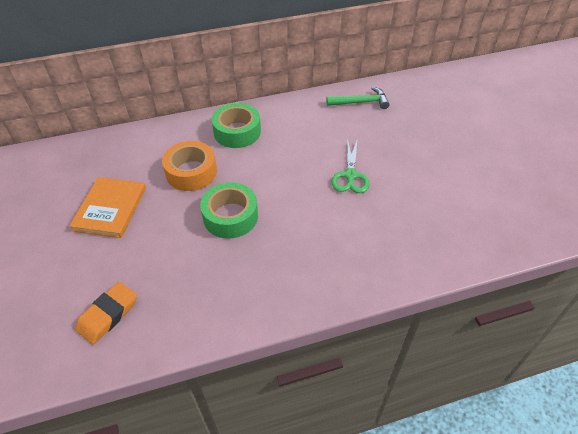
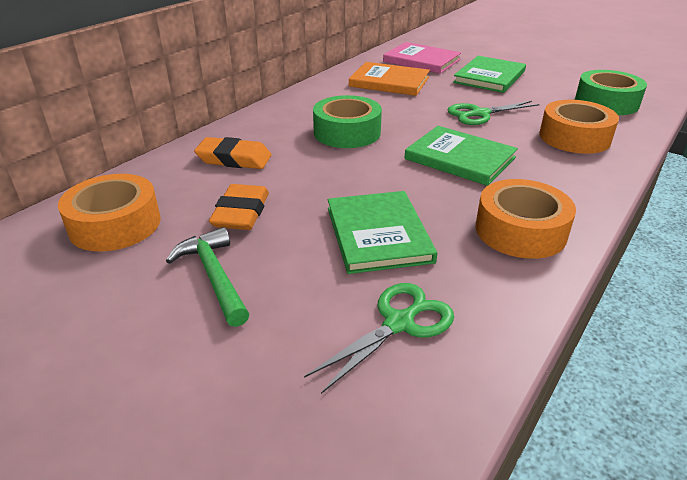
green book: none = 0 -> [328,191,437,274] [405,126,518,186] [453,56,526,93] = 3
green scissors: [331,138,370,193] = 1 -> [304,283,454,394] [447,101,540,125] = 2
orange eraser: [75,282,137,345] = 1 -> [194,137,272,169] [209,184,269,230] = 2
orange tape: [162,141,217,191] = 1 -> [58,174,161,251] [476,179,576,259] [539,100,619,154] = 3
pink book: none = 0 -> [383,42,461,74] = 1

